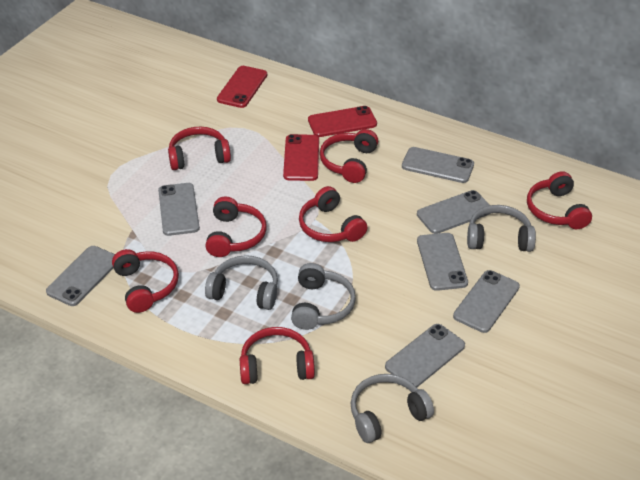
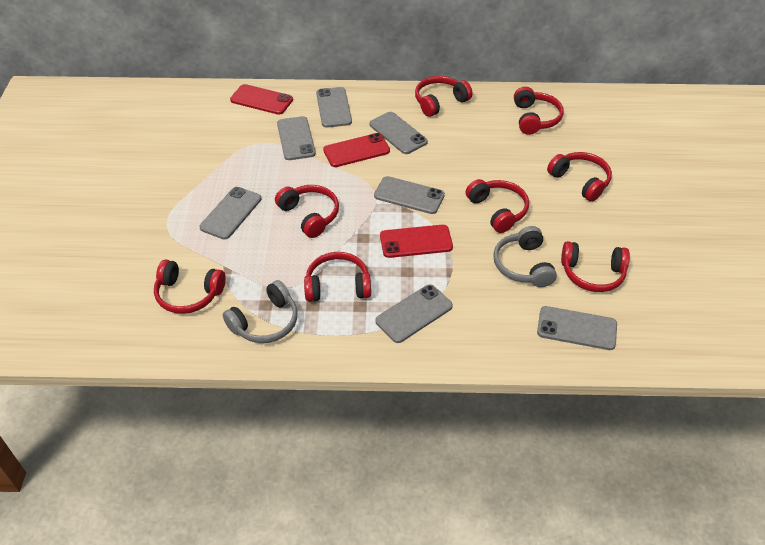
grey headphones: [205,255,278,310] [291,263,356,330] [351,374,434,443] [467,205,536,252] = 4 -> [223,280,298,343] [493,226,557,287] = 2
red headphones: [112,249,179,313] [168,127,231,170] [205,197,267,257] [240,327,315,384] [299,186,368,242] [320,129,378,183] [527,171,592,229] = 7 -> [154,260,226,314] [275,185,339,238] [304,252,371,302] [415,76,472,117] [466,179,529,233] [514,87,564,135] [547,152,612,202] [561,241,630,292] = 8

